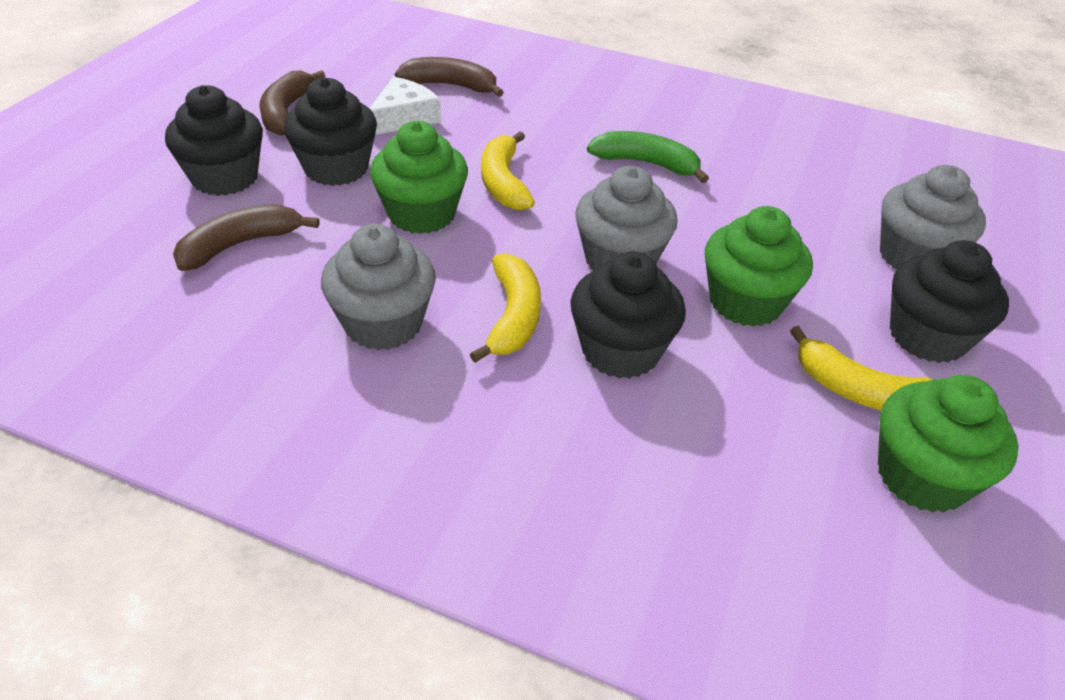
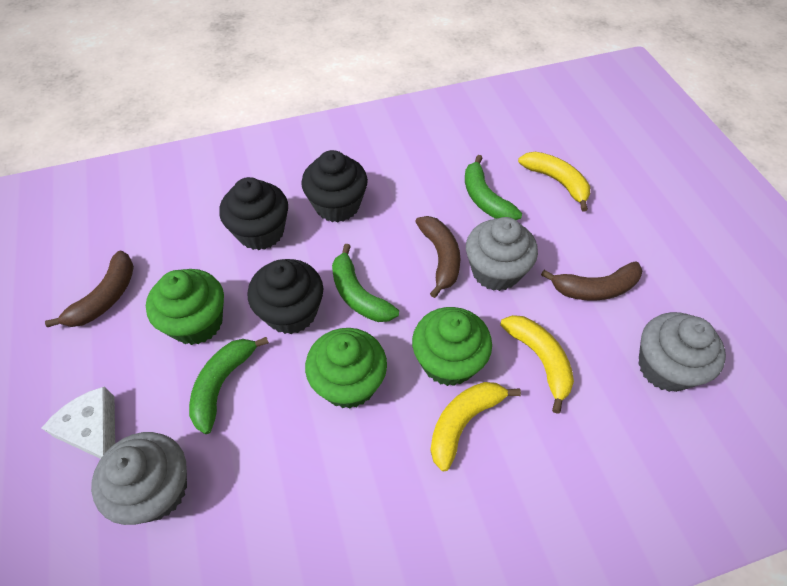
black cupcake: [165,85,263,196] [284,77,377,186] [570,252,686,379] [890,240,1009,363] = 4 -> [219,177,288,250] [247,259,324,334] [301,150,368,222] = 3
green banana: [587,131,709,183] = 1 -> [189,337,269,434] [332,244,399,322] [465,155,522,220] = 3

